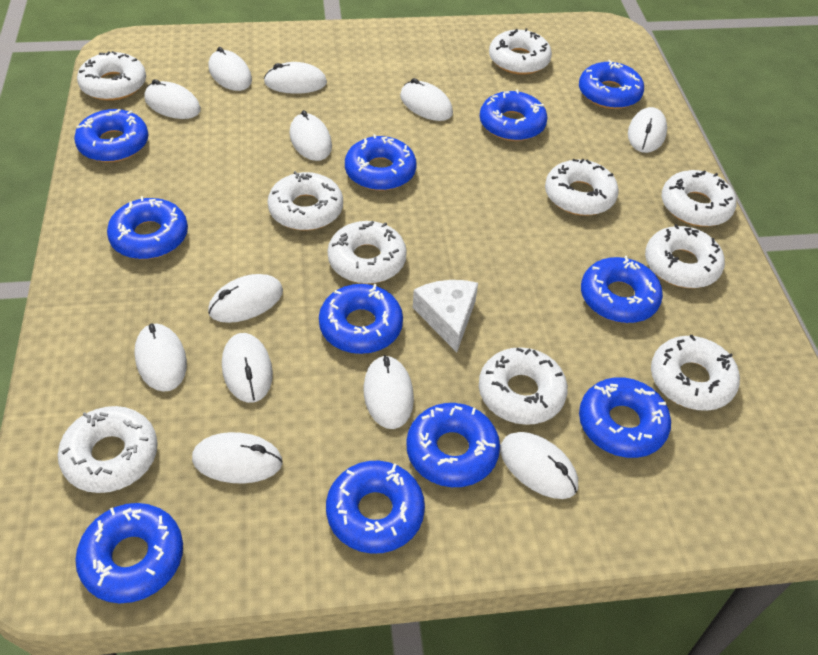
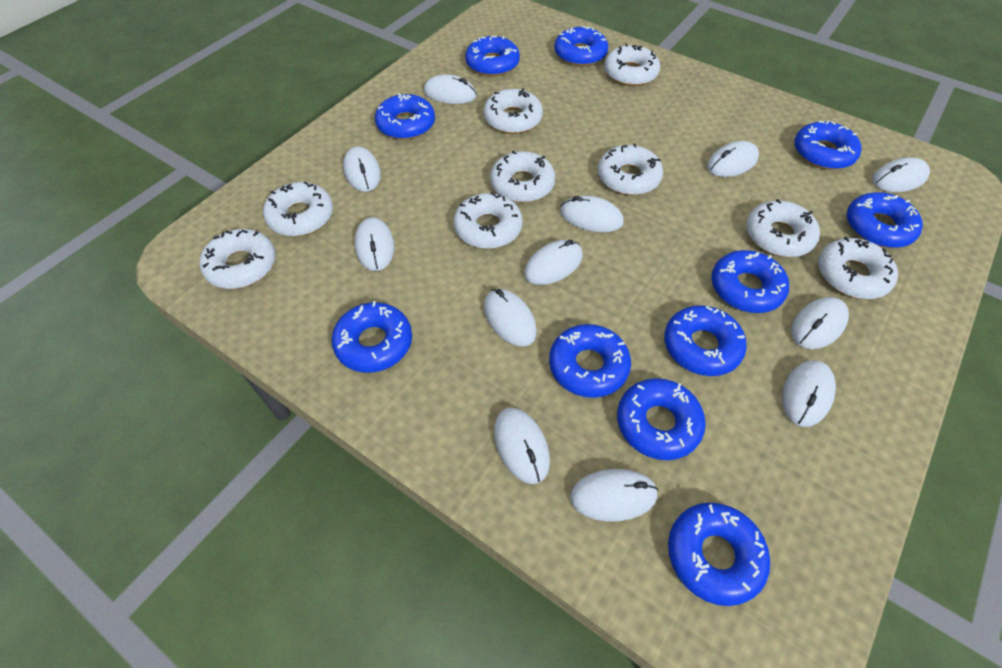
white cheese: [413,280,478,352] = 1 -> none = 0
white donut: [58,406,158,493] [77,51,146,101] [267,171,343,231] [327,221,407,284] [479,347,568,425] [489,28,552,75] [545,159,619,216] [645,224,725,288] [651,335,740,411] [662,170,737,227] = 10 -> [200,229,276,289] [263,181,333,236] [454,192,523,249] [483,88,543,134] [490,151,555,203] [598,143,663,195] [604,44,660,86] [746,199,820,257] [818,237,898,299] = 9

